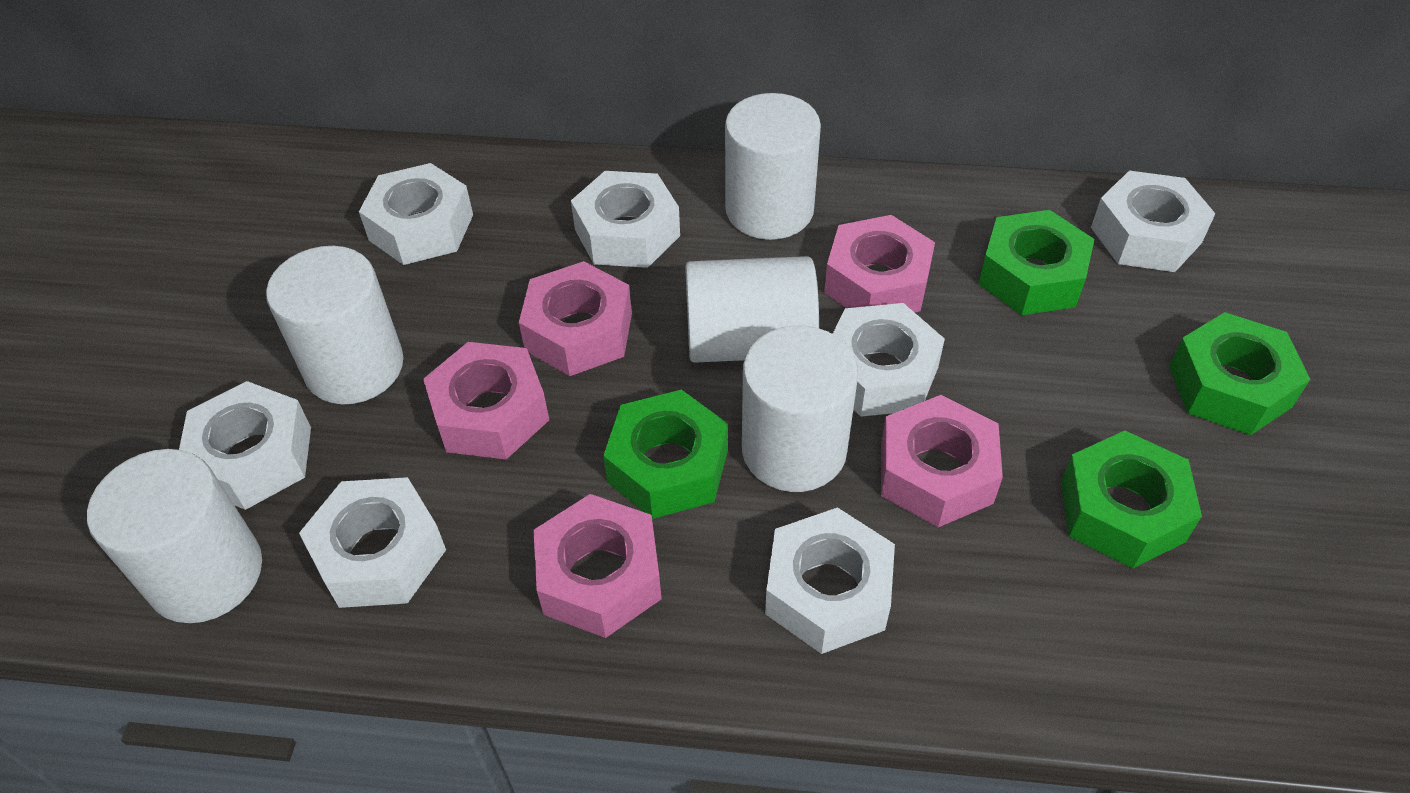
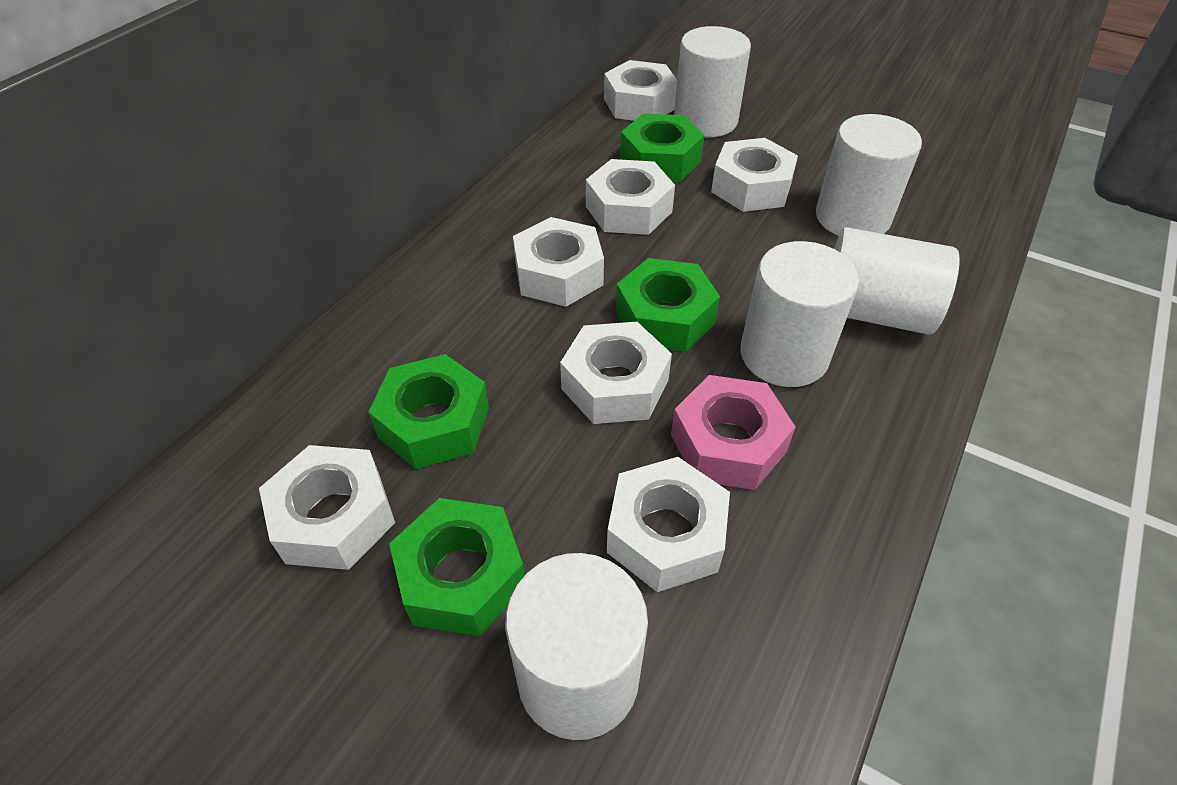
pink nut: [423,342,549,460] [519,261,632,376] [533,494,662,638] [824,215,935,312] [881,395,1003,527] = 5 -> [671,375,796,490] = 1

